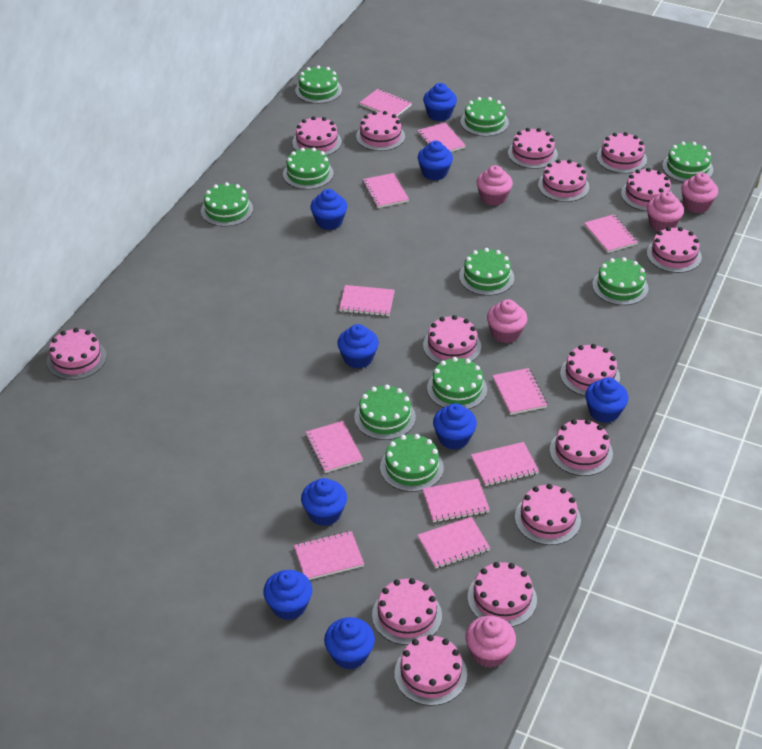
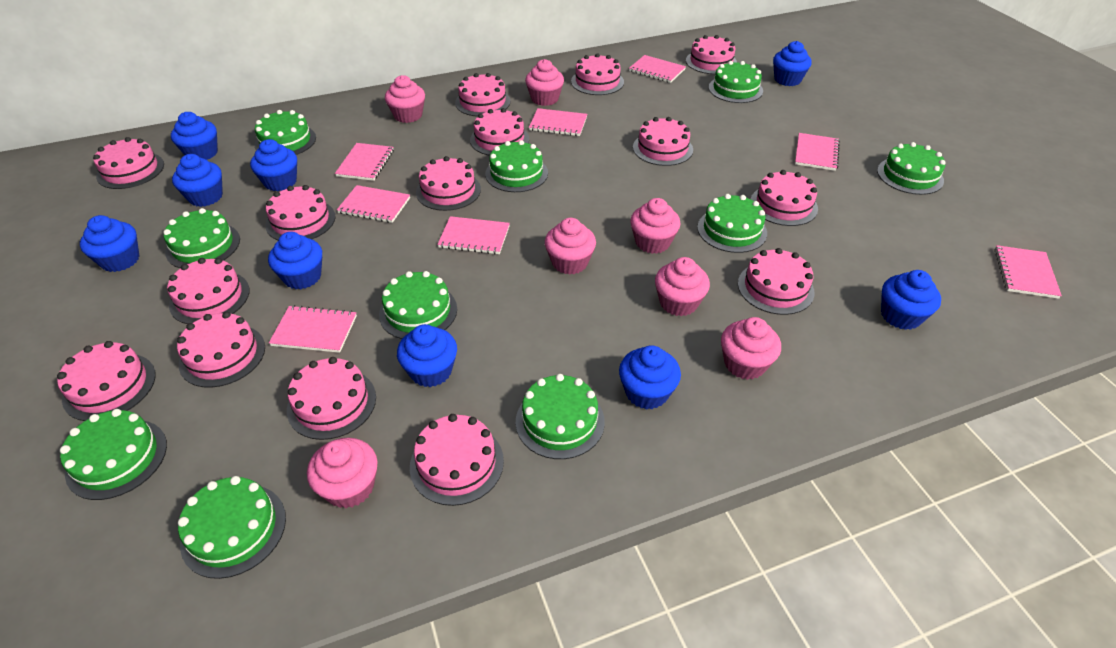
pink cupcake: [466,616,516,668] [476,165,513,206] [487,299,527,343] [647,192,684,231] [681,172,718,213] = 5 -> [307,438,378,508] [385,75,425,123] [525,59,564,106] [545,218,596,275] [630,198,680,254] [655,257,710,316] [721,317,781,380] = 7
pink notebook: [294,531,364,580] [305,421,363,473] [339,285,395,316] [359,89,412,116] [362,173,409,208] [417,123,466,152] [417,517,490,569] [422,479,490,522] [471,442,539,486] [492,368,547,415] [584,214,638,253] = 11 -> [269,305,357,353] [335,143,394,181] [337,185,410,223] [437,216,510,254] [529,108,587,136] [629,55,686,83] [795,133,840,171] [994,245,1062,299] = 8

